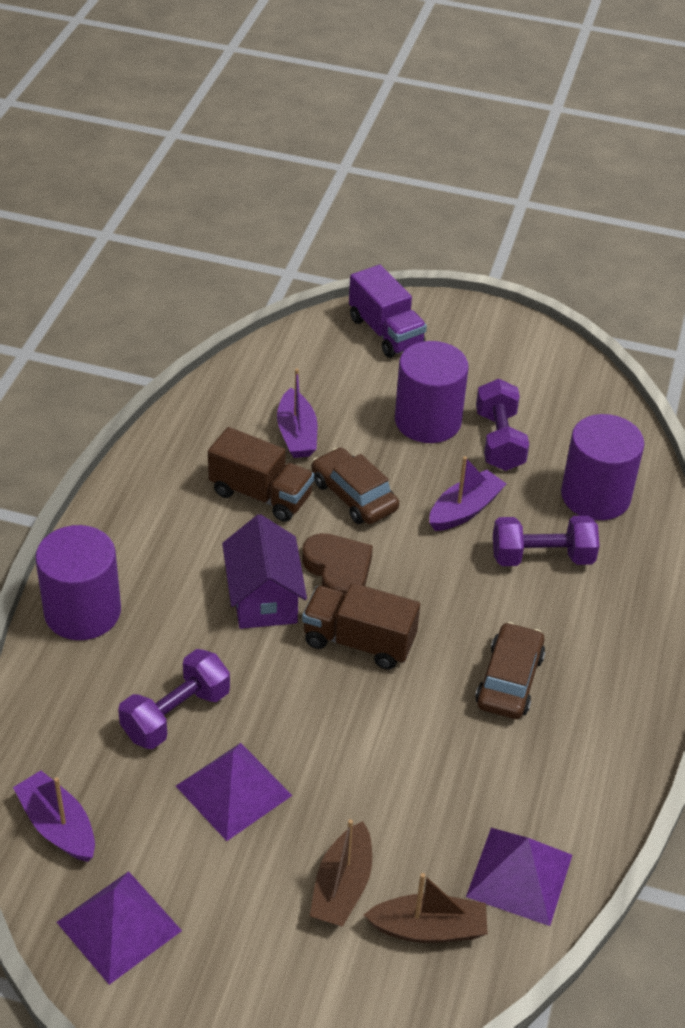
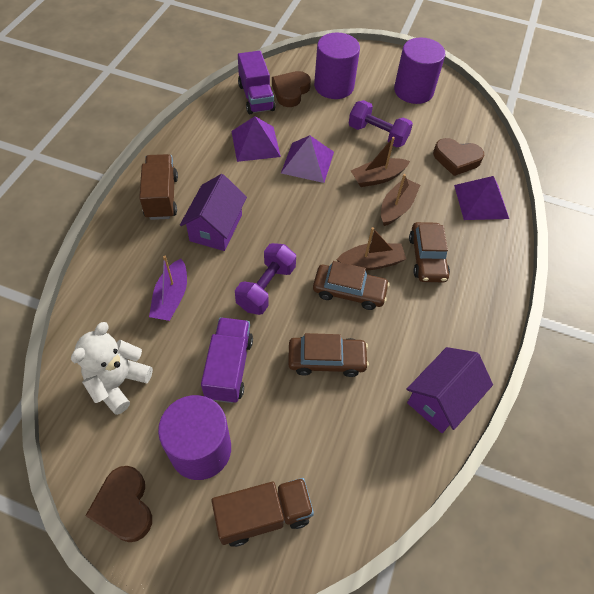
brown boat: [310,819,372,927] [364,873,488,943] = 2 -> [337,227,406,270] [351,137,410,187] [381,174,420,226] = 3
brown car: [312,447,399,524] [475,622,545,719] = 2 -> [288,333,369,377] [313,261,390,310] [409,222,450,282] = 3
brown heart: [302,533,373,595] = 1 -> [85,466,152,542] [272,71,311,107] [433,138,484,176] = 3
purple boat: [13,770,95,862] [277,368,317,458] [429,456,506,531] = 3 -> [149,256,187,321] = 1
purple dumbbell: [118,649,230,749] [476,379,529,471] [493,516,599,566] = 3 -> [235,243,296,315] [349,100,413,147] = 2
purple house: [222,514,307,629] = 1 -> [180,174,247,251] [406,347,493,433] = 2
purple truck: [349,265,427,358] = 1 -> [201,317,253,403] [238,51,275,114] = 2
white teddy bear: none = 0 -> [71,322,153,415] = 1

